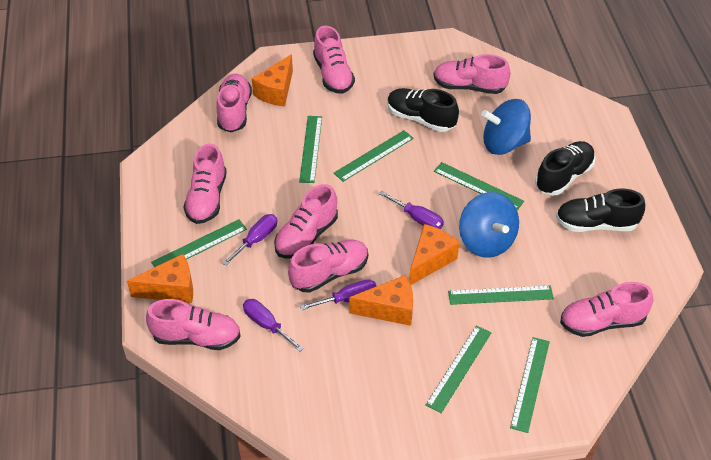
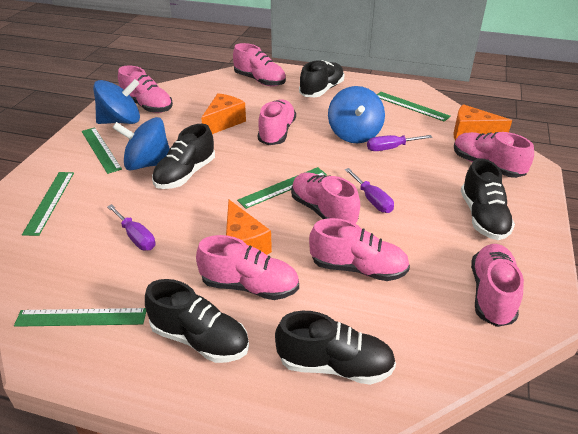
black shoe: [387,88,459,132] [535,141,595,196] [556,188,645,232] = 3 -> [145,279,249,363] [152,124,215,189] [275,311,396,385] [299,60,345,97] [461,158,515,240] = 5
blue spinning top: [459,192,519,258] [481,99,531,155] = 2 -> [93,79,140,124] [113,117,170,171] [328,86,385,143] = 3
green ruler: [151,219,247,267] [299,116,322,183] [334,130,414,182] [426,325,491,413] [434,162,524,211] [448,286,554,305] [510,337,550,433] = 7 -> [14,308,146,327] [22,172,74,236] [81,127,122,174] [237,167,327,209] [377,92,451,122] = 5
orange cheese: [127,254,193,303] [252,54,293,107] [349,275,413,326] [409,224,459,285] = 4 -> [201,93,246,134] [226,200,272,255] [453,104,512,140] = 3
purple screwdriver: [222,214,278,266] [243,299,304,352] [300,280,376,310] [379,191,444,229] = 4 -> [107,204,155,250] [345,168,394,213] [367,135,432,151] = 3

